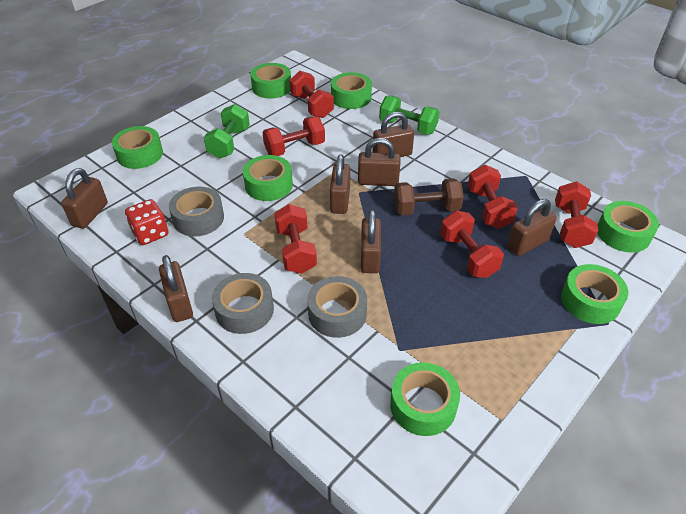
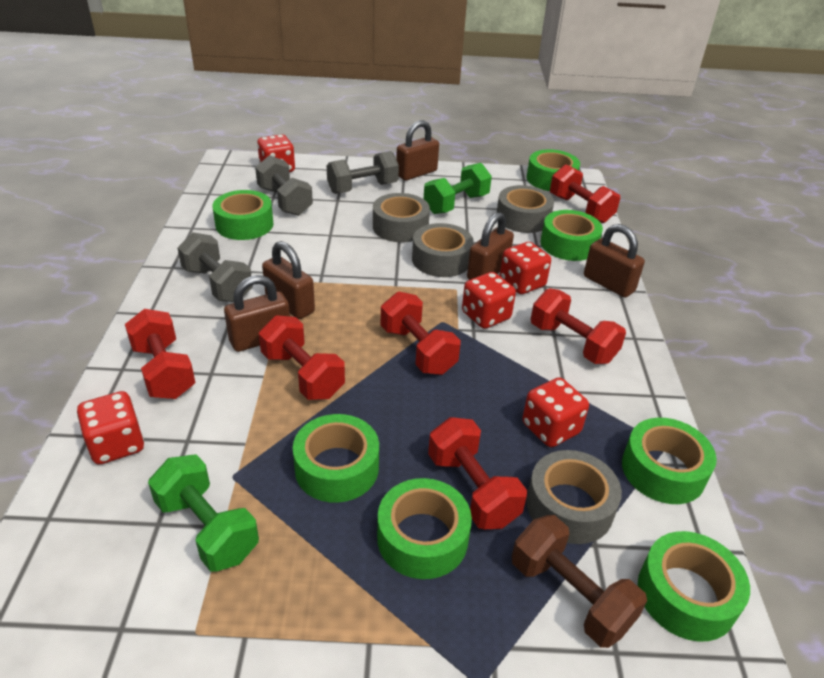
brown padlock: [61,168,108,229] [159,255,193,322] [330,154,350,214] [358,138,400,186] [361,210,381,273] [373,112,414,157] [507,199,557,256] = 7 -> [224,275,290,352] [262,241,315,319] [396,120,439,180] [467,212,514,280] [584,224,645,297] = 5
grey dumbbell: none = 0 -> [178,232,253,302] [255,155,313,216] [327,151,399,194] = 3
grey tape: [169,187,224,236] [212,273,274,334] [307,276,367,338] = 3 -> [373,193,430,243] [412,223,474,277] [497,185,554,233] [526,450,622,544] = 4
red dice: [125,199,168,245] = 1 -> [77,391,144,465] [257,134,295,172] [462,272,516,329] [500,242,551,294] [522,377,589,447] = 5

